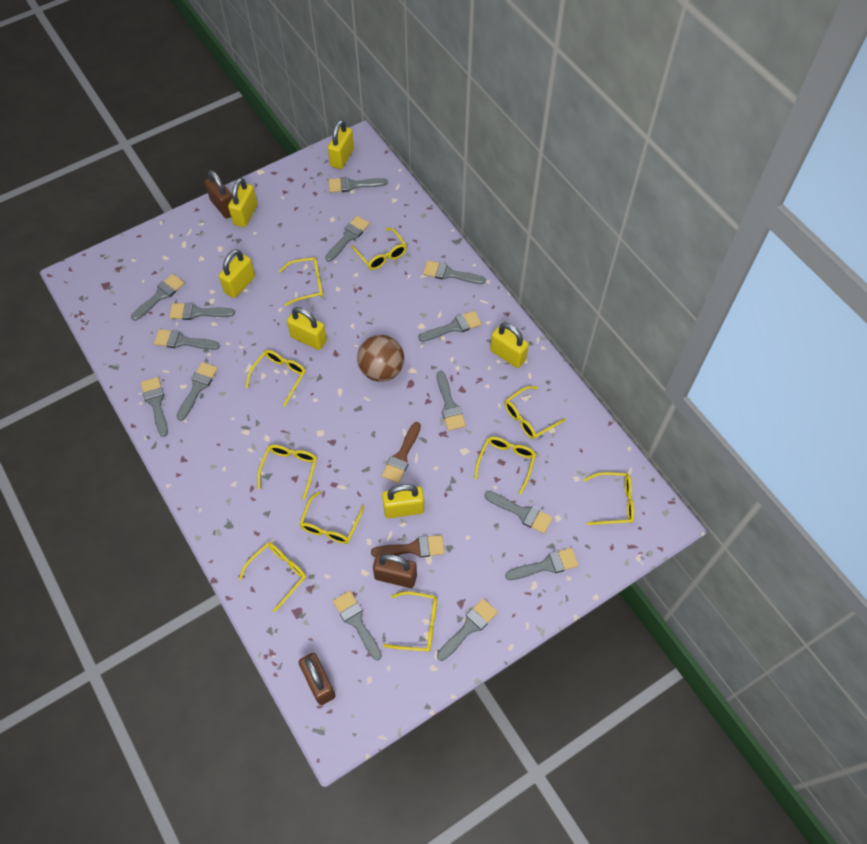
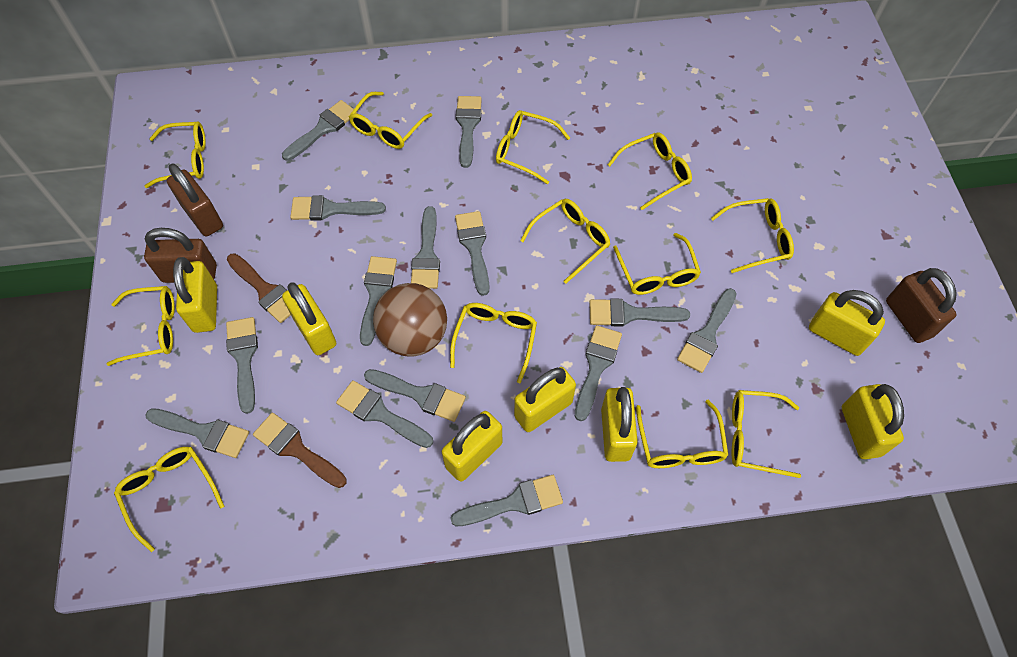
yellow glasses: [239,543,306,612] [246,350,306,406] [257,445,317,500] [279,257,323,306] [299,491,364,544] [351,228,407,270] [383,591,437,652] [474,437,536,495] [505,386,566,439] [583,472,634,525] = 10 -> [106,286,175,366] [114,447,224,552] [144,121,206,188] [349,92,432,149] [450,303,537,383] [496,110,570,184] [520,199,610,284] [608,132,692,210] [613,233,701,295] [636,400,728,468] [711,198,794,273] [732,390,801,478] = 12
yellow padlock: [219,249,255,298] [228,177,258,227] [287,307,327,350] [328,120,354,169] [382,484,424,518] [490,323,529,368] = 6 -> [173,257,217,333] [282,282,336,355] [442,411,502,481] [514,367,576,432] [601,387,638,462] [809,290,885,356] [842,384,904,459] = 7

